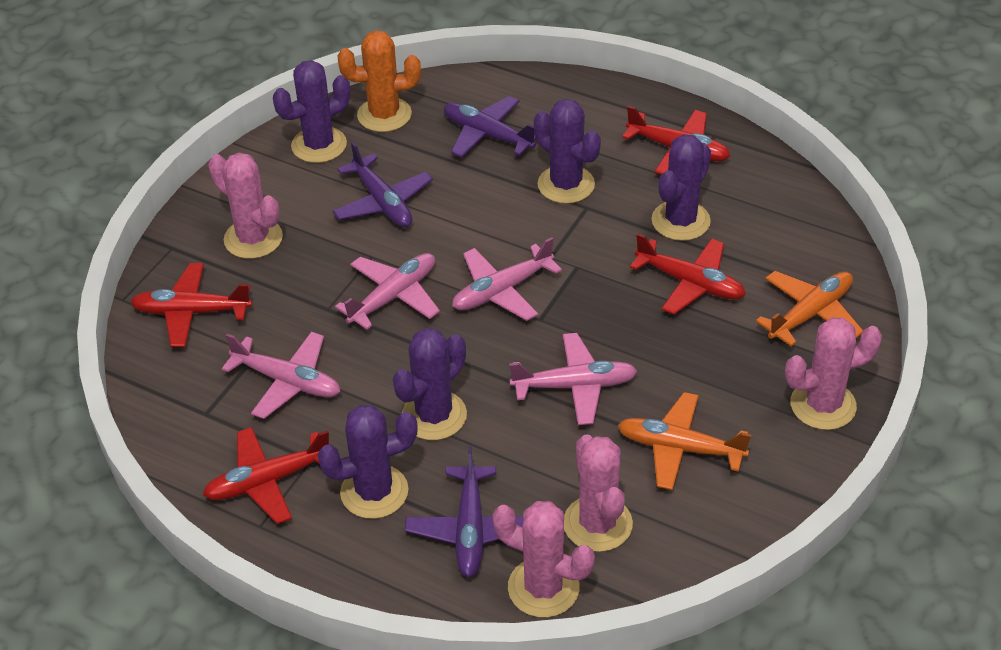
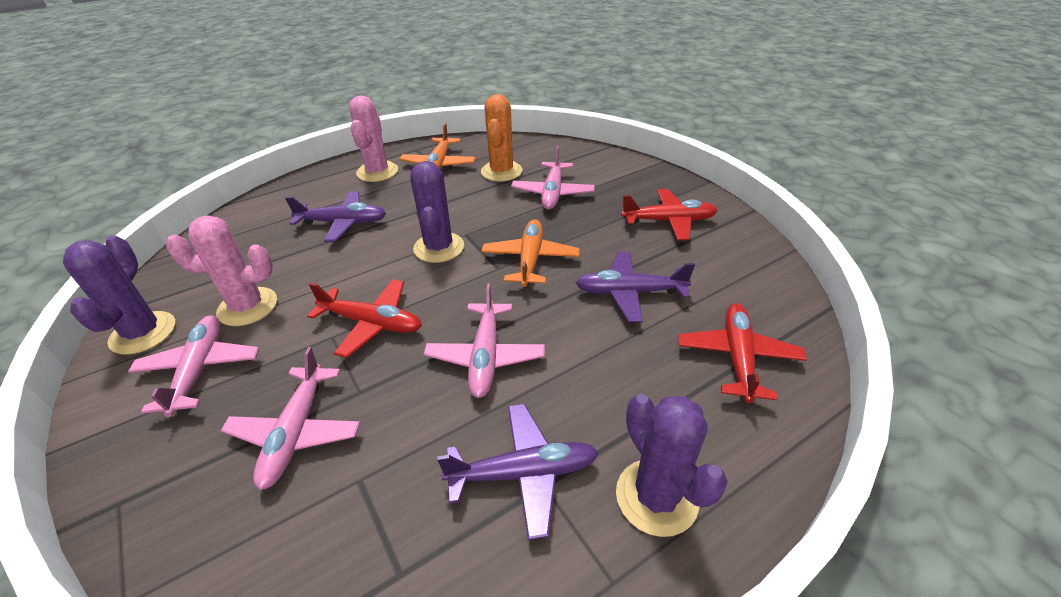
pink cactus: [208,153,283,259] [492,501,595,618] [564,434,633,552] [785,317,882,430] = 4 -> [166,216,277,326] [349,95,398,182] = 2
purple cactus: [273,60,350,163] [318,405,418,519] [393,328,467,440] [534,99,601,204] [651,134,711,241] = 5 -> [63,235,175,355] [410,161,464,263] [616,394,728,537] = 3
red plane: [130,263,252,347] [203,427,329,524] [622,106,730,175] [630,233,746,315] = 4 -> [307,279,422,358] [621,189,718,240] [678,303,807,403] = 3

